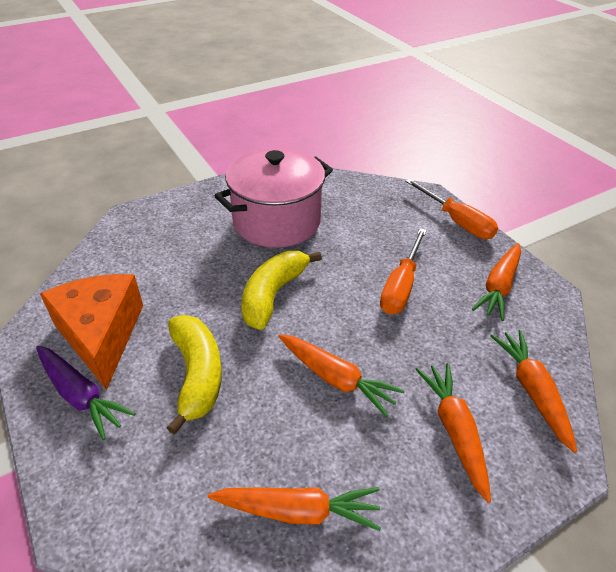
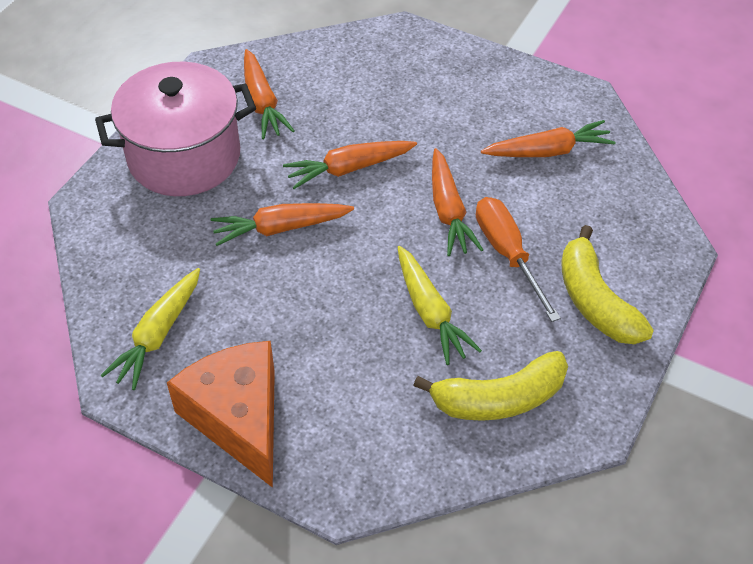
orange screwdriver: [380,228,427,314] [405,179,498,239] = 2 -> [476,197,561,322] = 1
purple carrot: [36,346,136,440] = 1 -> none = 0
yellow carrot: none = 0 -> [100,268,200,390] [397,246,482,365] = 2

